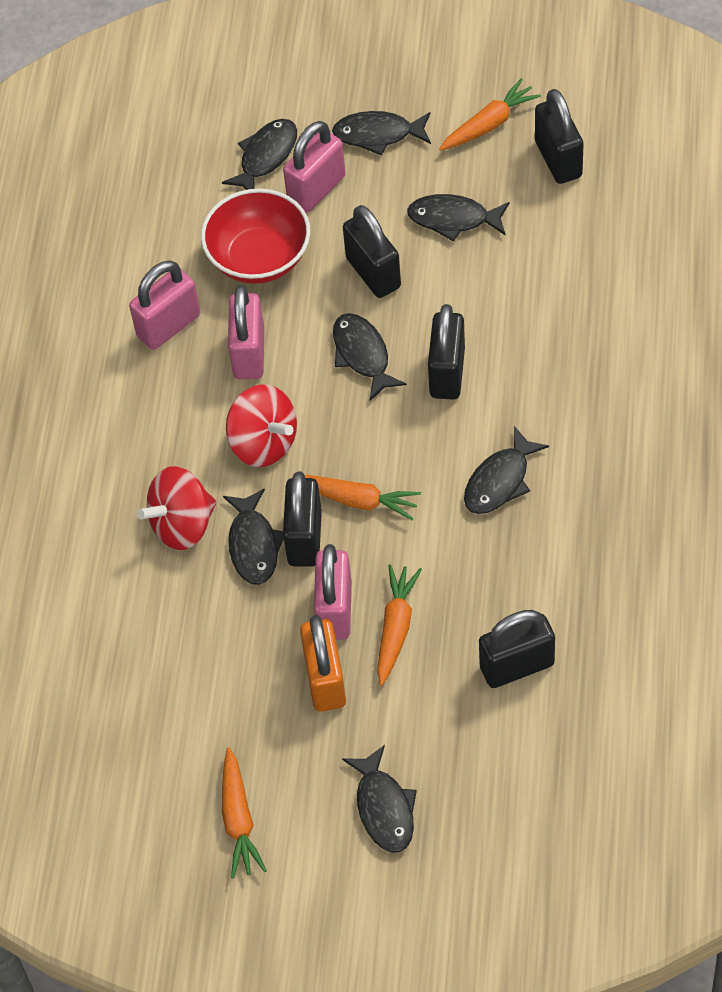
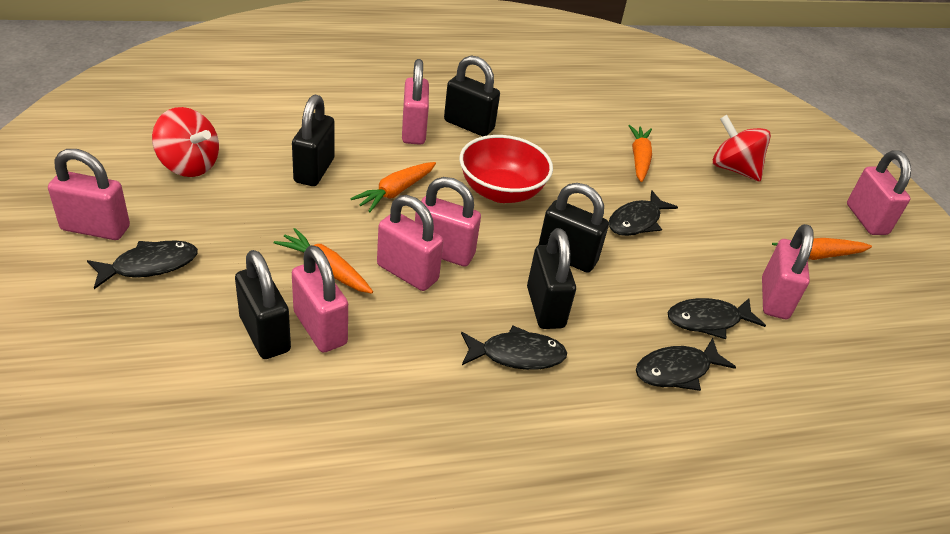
black fish: [222,119,297,190] [223,489,284,585] [332,111,431,155] [333,313,407,401] [342,745,417,853] [407,194,510,242] [464,426,549,514] = 7 -> [87,240,198,289] [461,325,567,370] [609,191,678,236] [636,338,736,391] [668,298,766,339] = 5
orange padlock: [300,615,346,712] = 1 -> none = 0
pink padlock: [129,261,200,350] [228,285,264,380] [283,121,345,213] [314,544,352,640] = 4 -> [48,149,130,240] [292,245,348,353] [377,195,443,291] [402,59,429,145] [415,177,481,267] [762,224,814,319] [847,150,911,235] = 7

